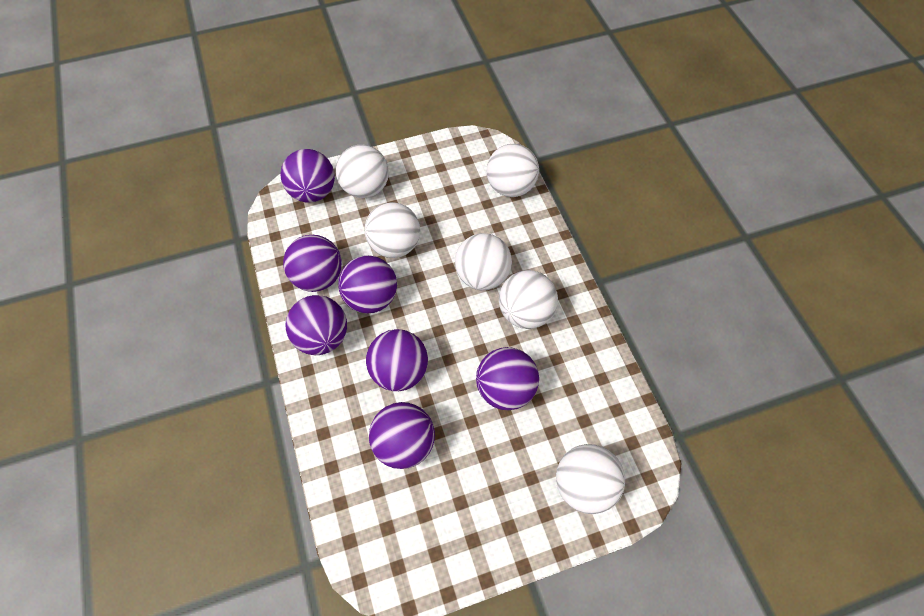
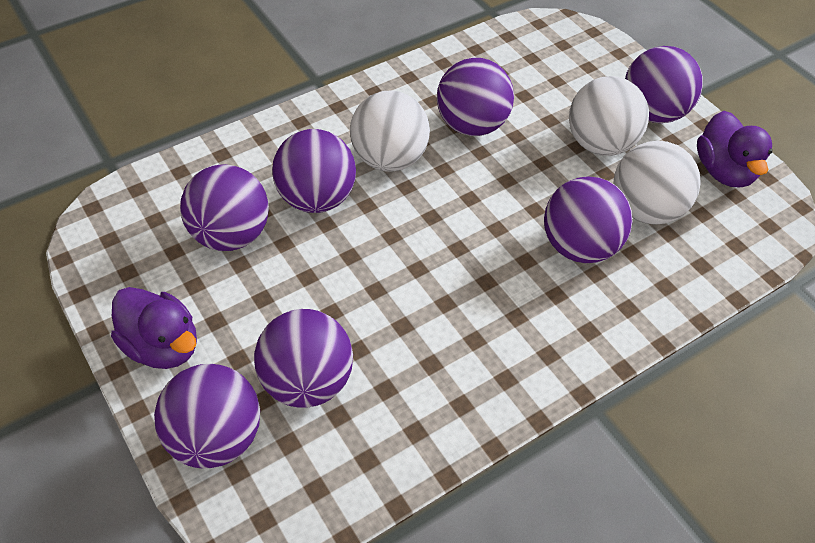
purple duck: none = 0 -> [111,287,197,369] [697,111,772,187] = 2
white ball: [336,145,389,198] [364,202,420,258] [455,233,512,290] [487,144,539,197] [499,270,558,329] [556,444,625,514] = 6 -> [350,91,430,172] [569,76,649,156] [613,141,701,225] = 3

